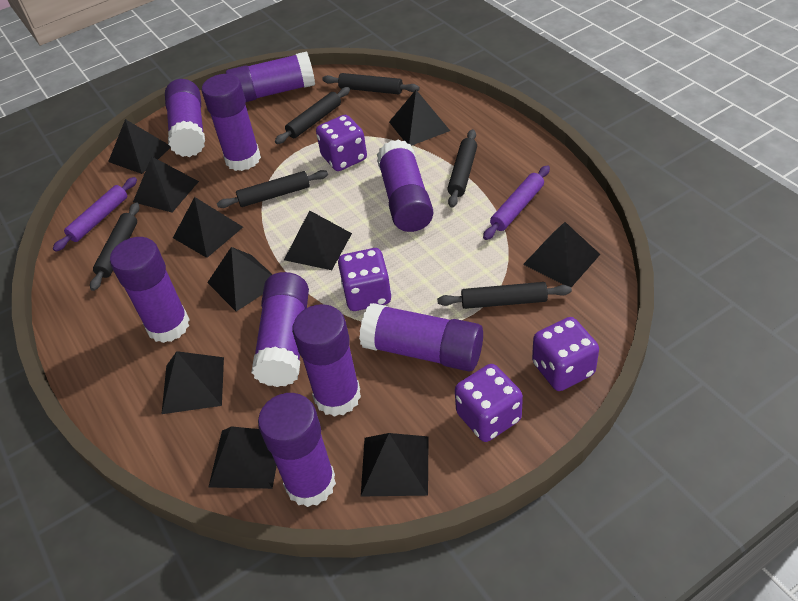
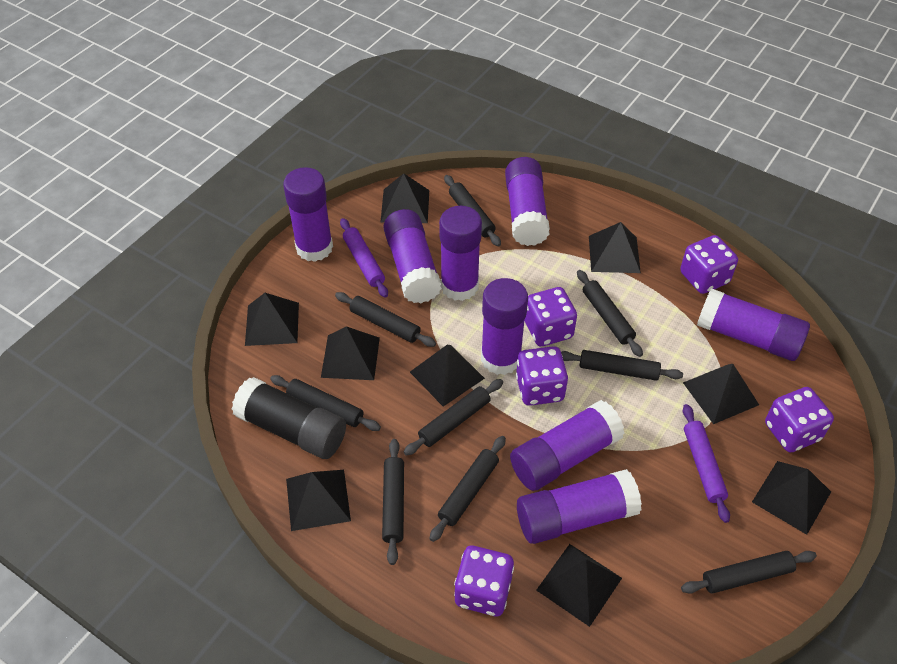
black glue stick: none = 0 -> [232,377,346,459] = 1
black pyramid: [108,119,171,174] [133,156,199,213] [162,351,224,414] [173,197,243,258] [207,247,273,312] [209,426,277,489] [284,210,352,270] [361,433,429,496] [389,90,450,146] [523,222,600,287] = 10 -> [245,293,299,346] [286,470,351,531] [321,326,380,380] [381,173,429,223] [410,345,485,407] [536,544,622,627] [589,222,641,273] [683,364,759,424] [752,461,831,535] = 9
black rolling pin: [90,202,140,291] [217,170,328,208] [275,87,350,144] [322,73,419,94] [437,282,572,309] [448,129,477,208] = 6 -> [270,375,381,431] [335,292,436,347] [382,439,404,565] [404,379,503,456] [430,436,506,542] [444,175,501,247] [561,350,683,381] [577,270,643,357] [681,551,817,594] = 9
purple dice: [316,115,367,171] [338,248,392,311] [455,364,523,442] [532,317,599,391] = 4 -> [454,546,514,616] [516,346,568,406] [524,287,577,346] [680,235,738,294] [765,387,834,452] = 5
purple glue stick: [110,237,190,343] [165,79,205,157] [201,74,261,171] [226,51,315,102] [251,272,309,387] [258,393,336,507] [292,304,361,417] [359,303,483,371] [377,139,433,232] = 9 -> [283,167,333,262] [383,209,442,303] [439,206,482,301] [481,278,528,375] [505,157,550,246] [510,400,625,491] [517,469,642,544] [697,288,810,361] = 8

